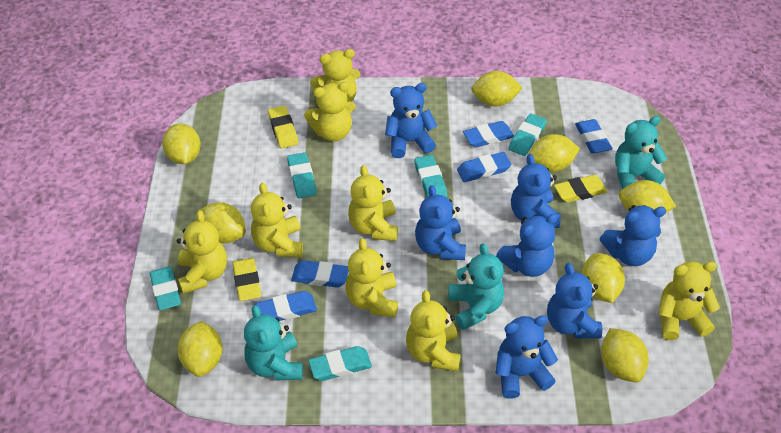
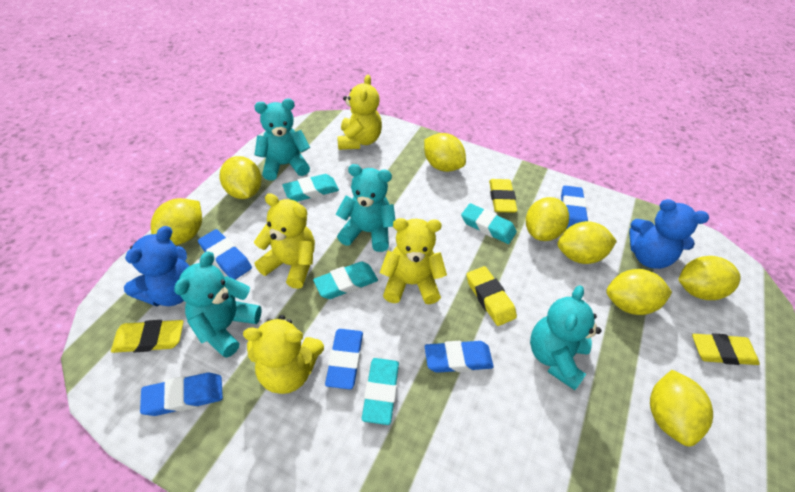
blue teddy bear: [385,83,437,158] [415,185,466,260] [495,315,558,399] [496,213,558,277] [511,154,561,228] [547,263,602,339] [600,205,666,266] = 7 -> [124,226,189,306] [629,199,709,269] = 2
turquoise eraser: [150,266,181,310] [287,152,317,199] [308,346,372,381] [415,155,447,198] [509,113,547,156] = 5 -> [282,174,339,202] [313,261,378,299] [362,358,399,425] [461,203,517,244] = 4
turquoise teddy bear: [244,305,303,381] [449,243,504,330] [615,116,667,189] = 3 -> [174,251,262,358] [254,99,310,181] [336,164,395,252] [530,285,601,390] = 4
yellow eraser: [232,258,261,301] [268,106,298,149] [554,175,608,203] = 3 -> [111,320,183,353] [467,266,517,326] [489,179,517,213] [692,333,760,365] = 4
yellow teddy bear: [177,210,227,294] [251,183,303,258] [304,82,356,141] [310,49,360,101] [345,238,398,318] [348,165,398,241] [406,290,461,371] [658,261,720,341] = 8 -> [243,315,324,394] [254,193,315,289] [337,75,382,150] [380,218,447,304] = 4

